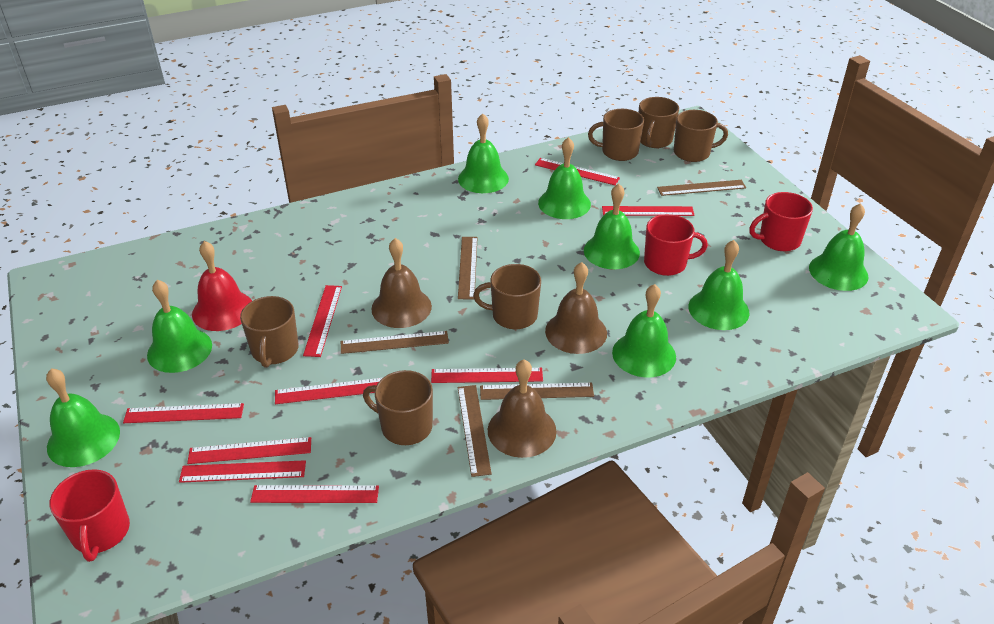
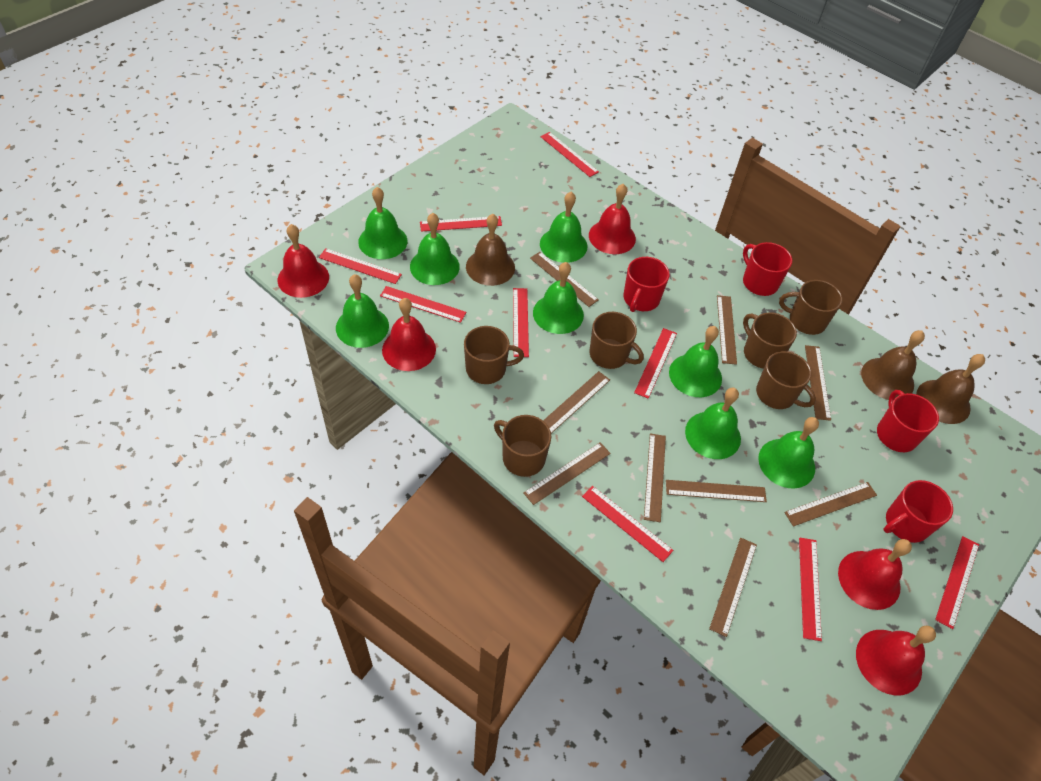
brown ruler: [341,331,449,354] [458,237,478,299] [458,385,492,477] [480,383,594,400] [657,180,746,196] = 5 -> [523,442,611,505] [530,252,599,307] [543,371,610,433] [644,433,666,522] [666,480,767,502] [709,538,757,637] [717,295,737,365] [784,482,877,527] [805,345,831,421] = 9
red bell: [192,241,252,331] = 1 -> [278,224,329,298] [382,298,436,371] [589,184,636,254] [838,539,912,610] [856,626,936,695] = 5
red mug: [49,469,130,562] [644,214,708,276] [749,192,813,251] = 3 -> [623,257,670,312] [743,242,792,296] [877,390,939,452] [884,480,953,543] = 4

